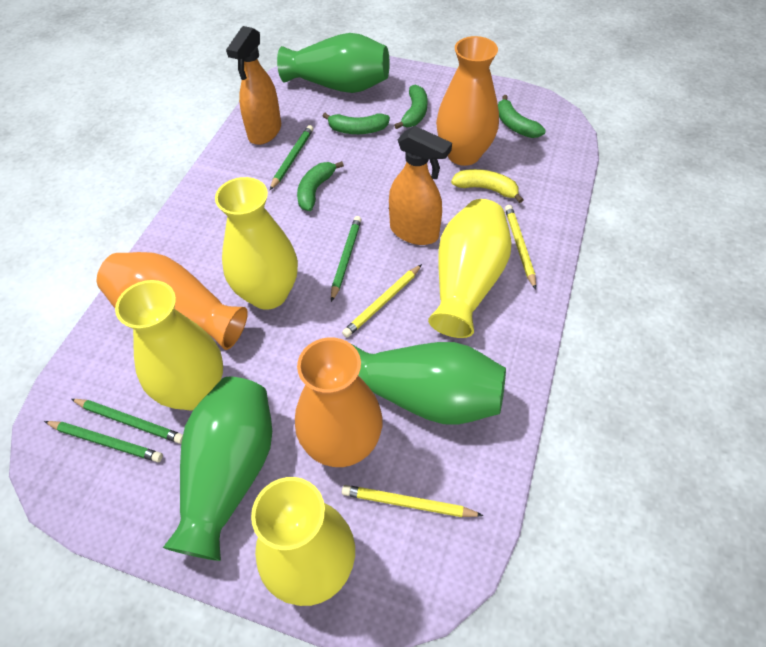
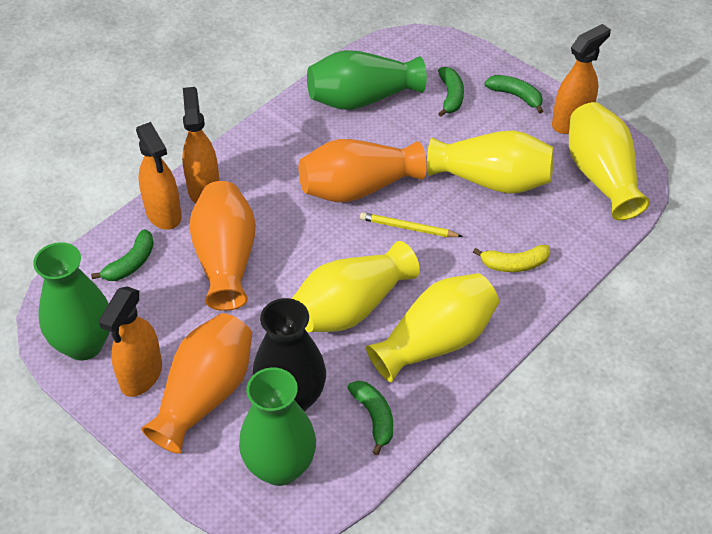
black vase: none = 0 -> [253,298,326,412] = 1
green pencil: [44,421,163,462] [71,399,183,444] [270,125,313,190] [331,216,362,302] = 4 -> none = 0
orange spray bottle: [226,26,281,145] [389,126,452,245] = 2 -> [99,286,162,397] [136,122,182,230] [182,87,219,204] [552,24,611,134] = 4
yellow pencil: [342,264,422,338] [342,485,484,517] [505,205,536,290] = 3 -> [360,212,463,237] = 1

